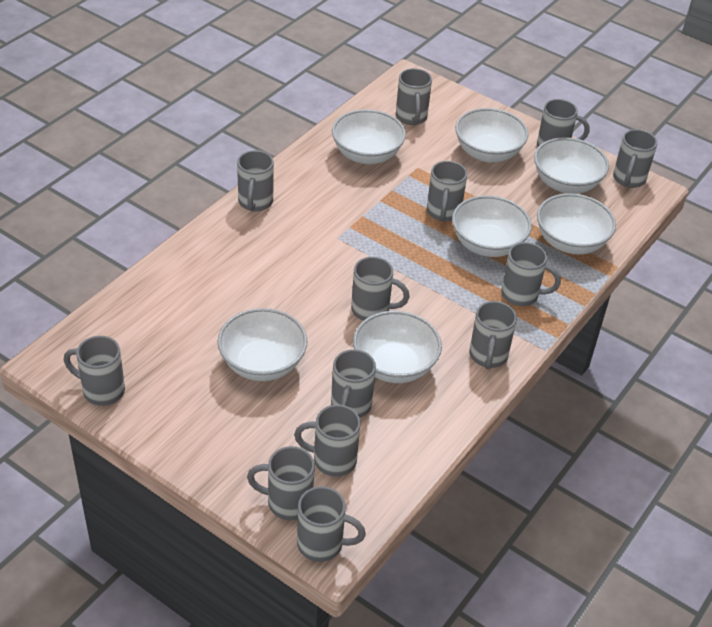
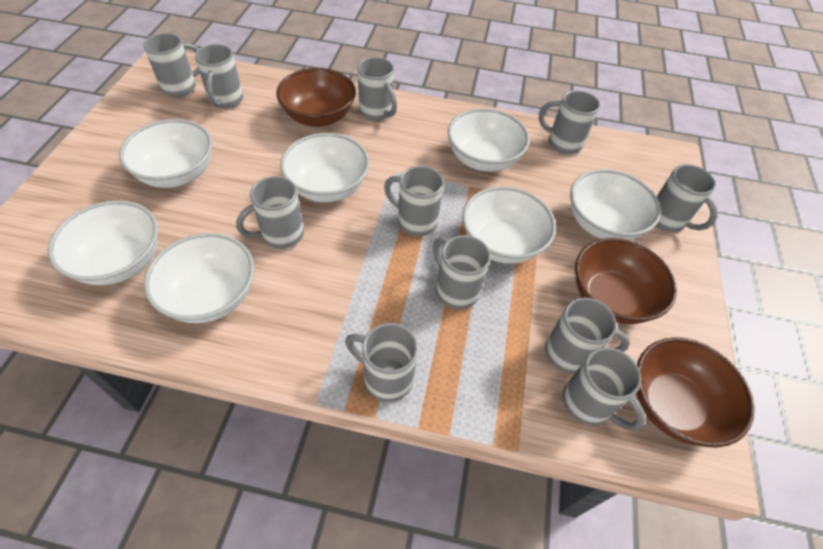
brown bowl: none = 0 -> [276,68,356,127] [575,238,677,324] [636,337,755,448] = 3
grey mug: [64,336,125,406] [237,150,274,211] [247,446,315,520] [294,405,361,477] [297,486,366,562] [331,349,376,418] [351,257,410,321] [396,68,432,125] [427,161,467,222] [470,301,517,369] [501,242,561,306] [537,99,590,147] [613,129,658,188] = 13 -> [143,33,200,97] [195,44,243,109] [236,176,304,249] [345,323,418,402] [357,57,397,121] [384,166,444,236] [433,235,491,310] [539,90,600,154] [545,297,630,374] [562,347,646,431] [656,164,717,232] = 11

